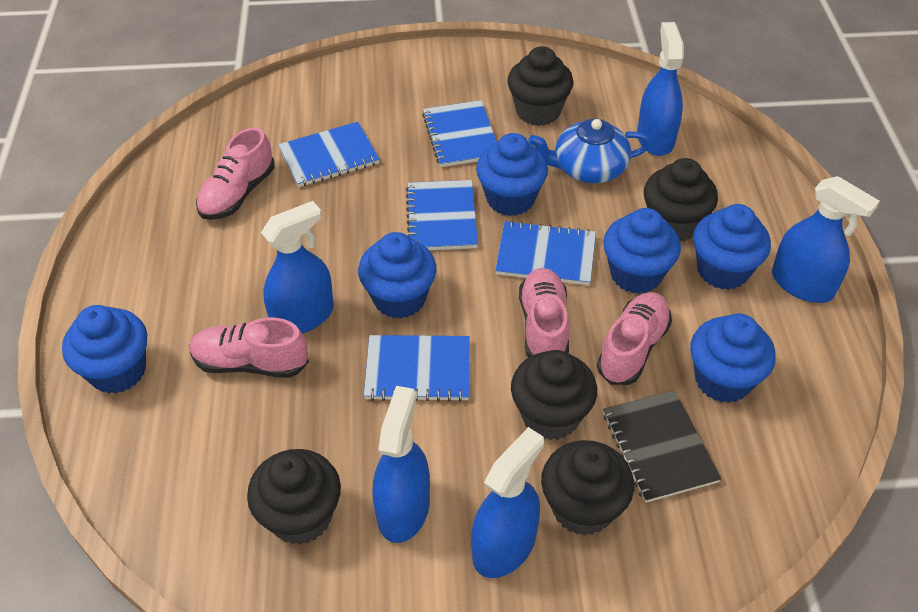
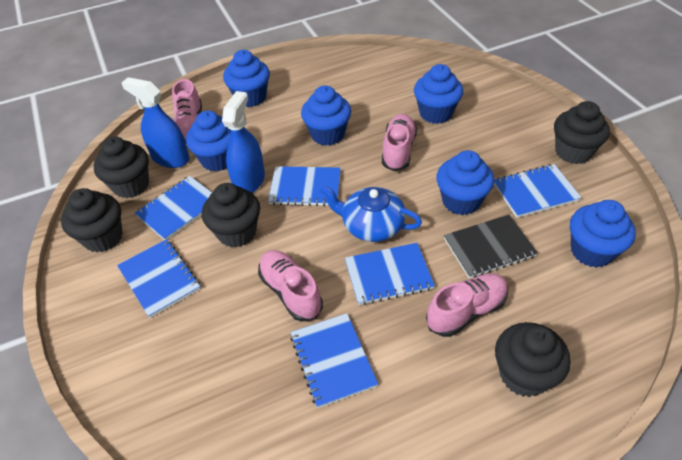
blue notebook: [278,122,380,187] [364,335,470,402] [406,180,478,250] [422,100,497,167] [495,221,596,285] = 5 -> [117,239,200,318] [135,176,212,240] [268,166,341,206] [290,313,378,408] [345,243,435,305] [494,164,582,218] = 6
blue spray bottle: [261,201,334,334] [373,386,430,543] [471,427,544,578] [637,22,684,156] [772,176,880,303] = 5 -> [122,77,190,168] [222,91,265,193] = 2

